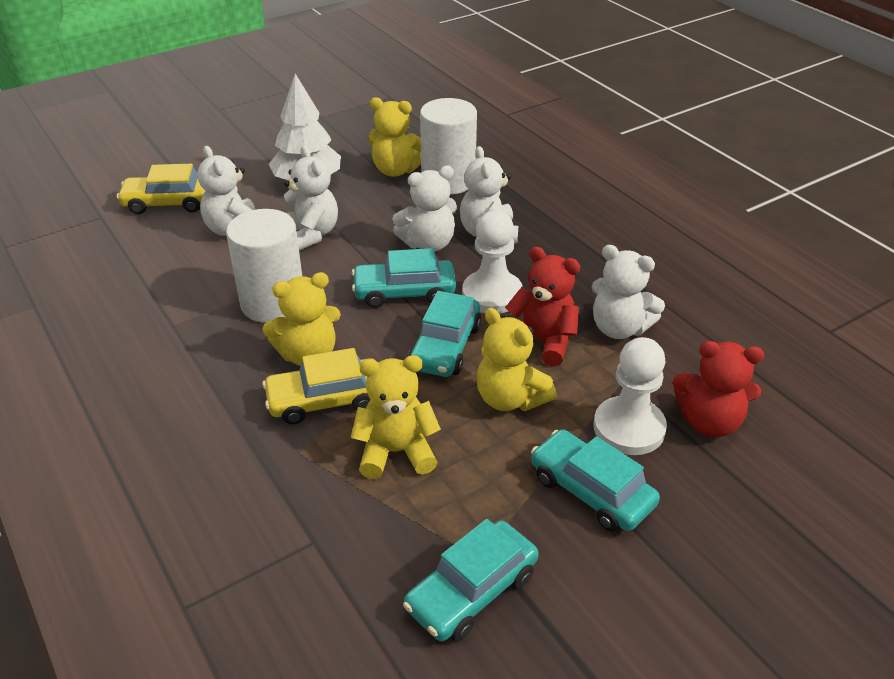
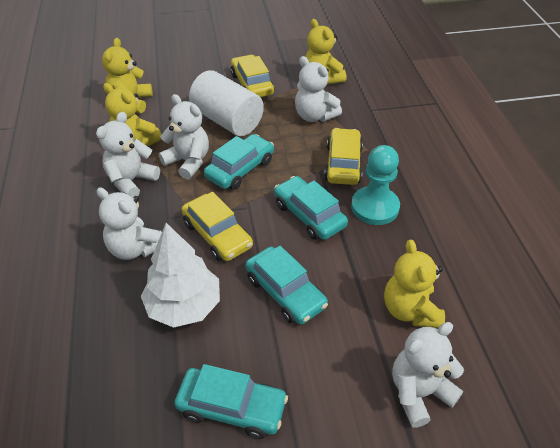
red teddy bear: [505,247,580,367] [673,341,764,437] = 2 -> none = 0
turquoise pawn: none = 0 -> [351,145,400,225] = 1
white cylinder: [226,209,302,323] [420,98,477,195] = 2 -> [189,70,264,136] = 1
white pawn: [462,210,523,314] [594,337,667,455] = 2 -> none = 0
yellow car: [117,164,205,214] [262,348,375,424] = 2 -> [181,192,253,261] [231,55,274,97] [324,128,363,185] = 3

